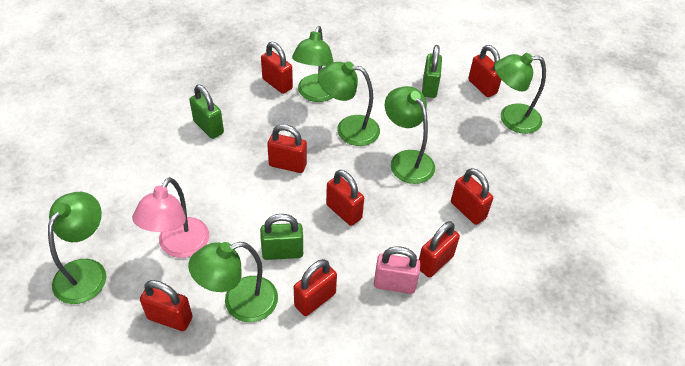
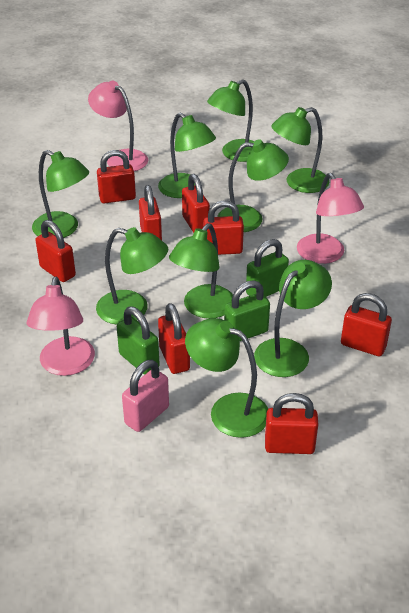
green lamp: [48,192,106,304] [188,242,278,322] [292,26,333,102] [318,61,380,146] [385,86,435,184] [494,53,546,134] = 6 -> [32,150,89,238] [96,227,168,324] [158,113,216,198] [169,223,233,319] [185,318,268,438] [207,79,254,162] [217,139,289,232] [254,260,332,377] [271,107,329,193] = 9
pink lamp: [132,177,209,258] = 1 -> [27,277,95,376] [88,81,148,171] [297,173,364,264] = 3

